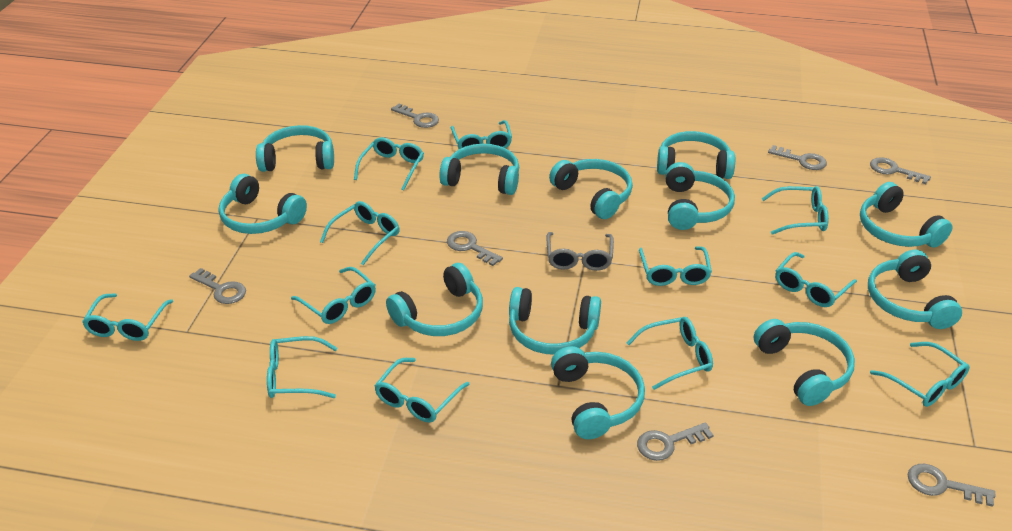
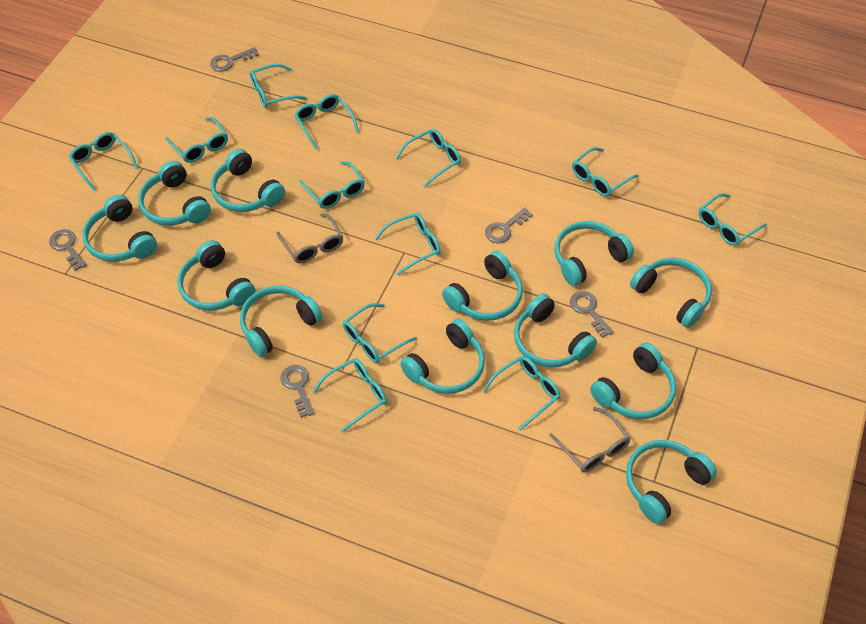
grey glasses: [547,232,614,271] = 1 -> [276,213,343,264] [549,407,630,473] = 2
grey key: [189,268,246,304] [391,104,439,128] [447,231,503,266] [637,422,714,461] [768,145,827,170] [870,157,931,184] [908,464,996,507] = 7 -> [49,229,87,271] [210,47,259,72] [281,365,314,418] [485,207,533,244] [570,291,614,338] = 5

